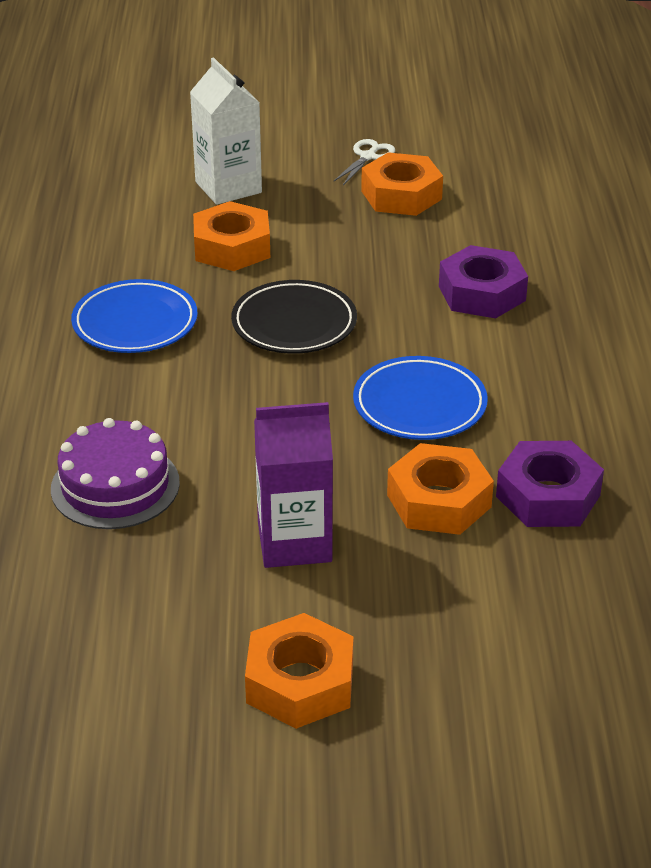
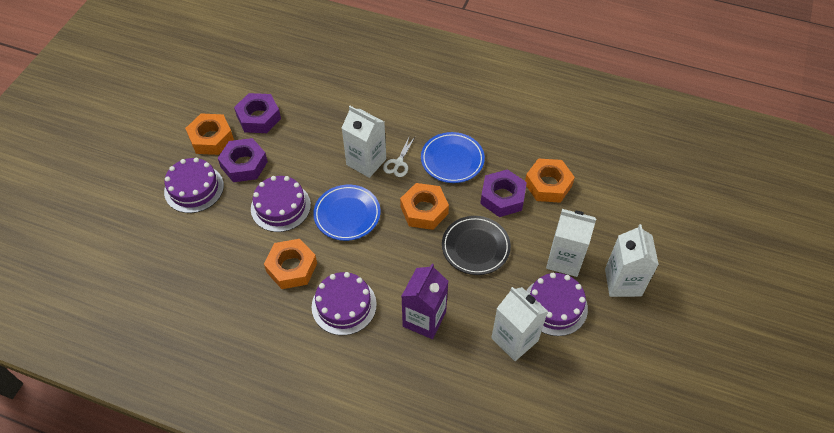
purple cake: [51,418,180,529] = 1 -> [164,158,224,213] [251,176,311,232] [312,272,377,335] [526,273,588,336] = 4
purple nut: [439,245,528,318] [496,441,604,527] = 2 -> [218,138,268,182] [234,93,281,133] [480,169,527,217] = 3
white carton: [190,57,262,205] = 1 -> [342,106,386,178] [491,287,548,361] [546,209,596,277] [605,224,659,297] = 4

